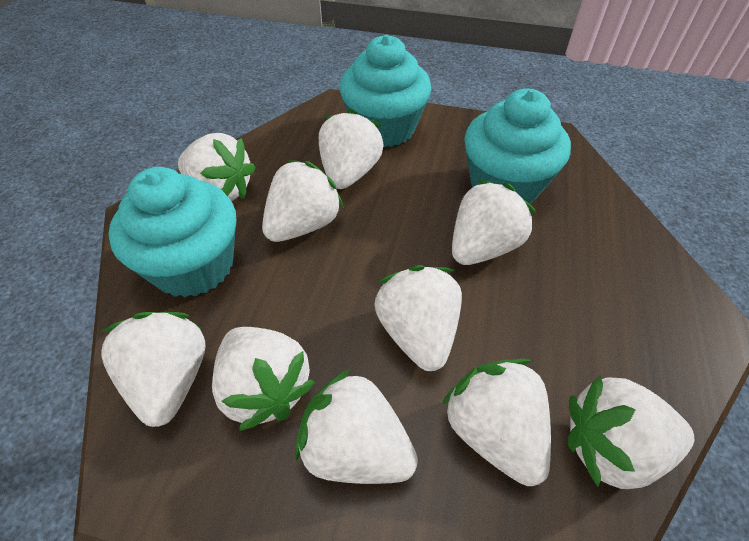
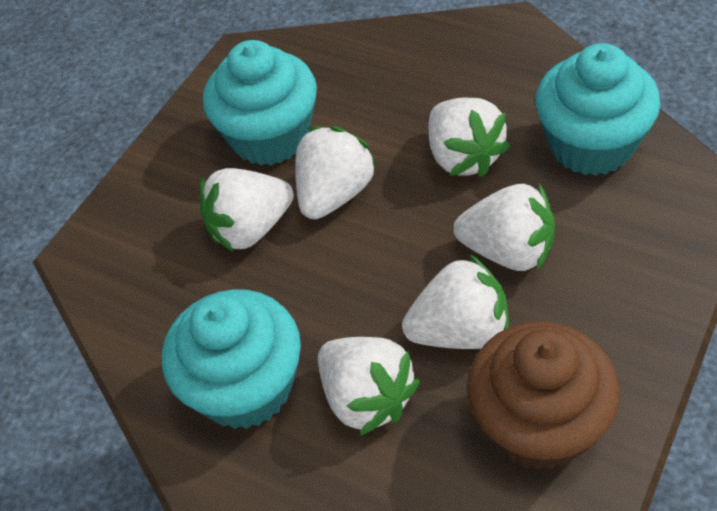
brown cupcake: none = 0 -> [467,321,620,470] = 1
white strawberry: [102,312,206,427] [178,133,256,201] [212,327,315,431] [262,160,344,242] [295,369,418,484] [319,109,384,189] [374,265,462,371] [442,359,551,486] [452,180,536,265] [568,375,694,489] = 10 -> [200,168,294,252] [295,126,377,219] [318,337,420,436] [402,255,509,349] [428,98,510,177] [453,183,555,271] = 6

